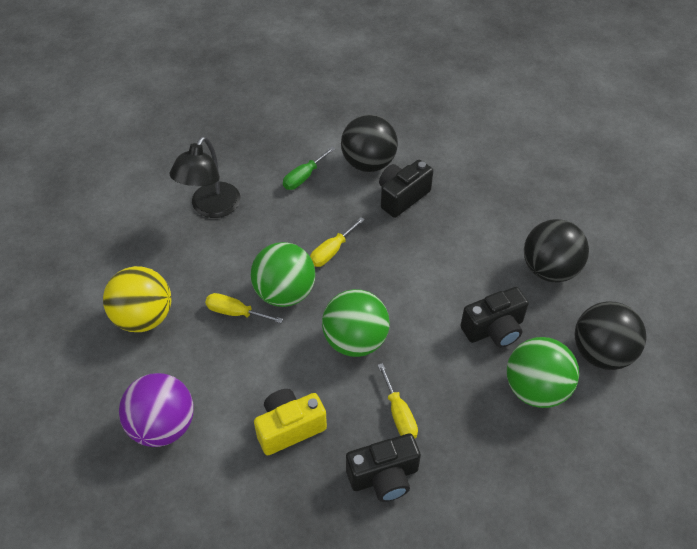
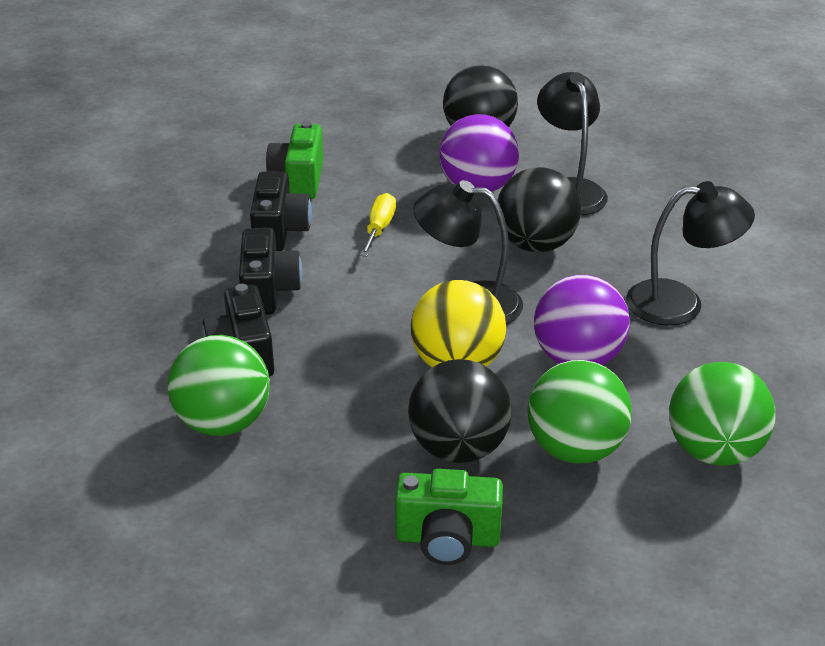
black lamp: [169,136,240,218] = 1 -> [413,180,523,325] [537,72,608,216] [626,181,755,326] = 3
green camera: none = 0 -> [266,121,324,199] [395,469,503,565] = 2
green screwdriver: [283,147,335,190] = 1 -> none = 0
purple ball: [119,373,194,447] = 1 -> [439,114,519,192] [534,275,630,365] = 2
yellow camera: [254,389,327,455] = 1 -> none = 0
yellow screwdriver: [205,293,283,323] [310,217,365,267] [378,363,418,438] = 3 -> [360,193,396,257] = 1

